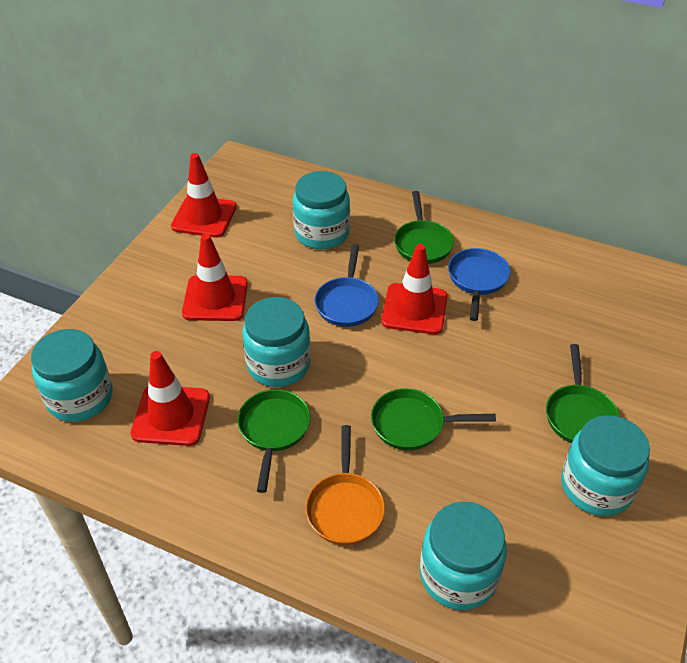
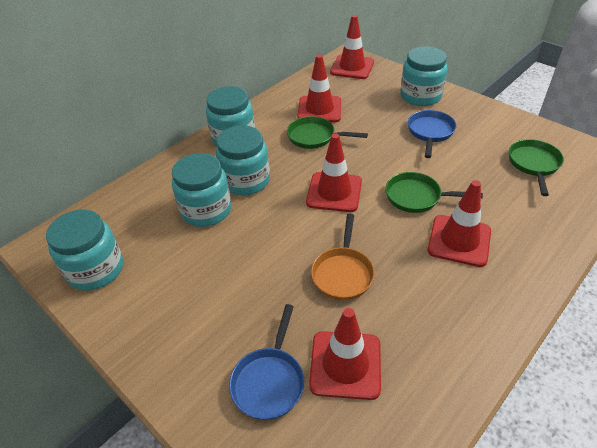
green pan: [237,389,310,493] [371,388,496,450] [394,191,454,264] [546,344,620,443] = 4 -> [287,116,368,149] [385,172,483,213] [509,139,564,196] = 3
red traffic cone: [131,351,210,446] [171,153,237,238] [182,234,248,321] [381,244,448,334] = 4 -> [297,54,341,122] [306,133,362,212] [309,308,381,400] [330,15,374,79] [427,180,491,267] = 5

